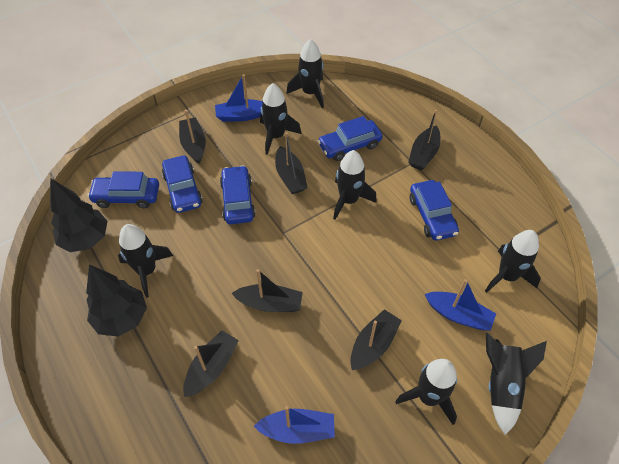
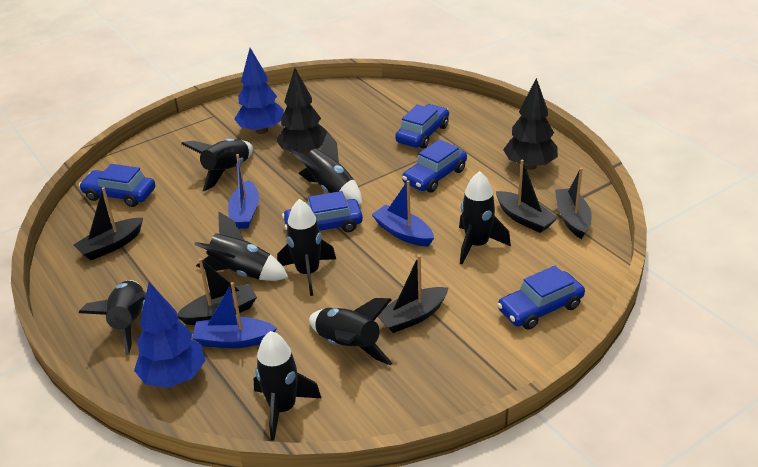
black boat: [179,110,206,164] [183,330,239,397] [232,269,303,312] [275,132,308,194] [350,309,402,370] [408,110,441,170] = 6 -> [73,187,143,260] [177,258,257,325] [378,255,448,333] [496,160,558,233] [555,168,592,239] = 5
black rocket: [118,224,173,298] [260,83,302,155] [286,39,324,108] [333,150,377,220] [395,359,457,425] [485,230,541,293] [486,333,547,435] = 7 -> [79,280,146,356] [181,138,253,191] [194,211,289,281] [253,331,321,440] [277,199,336,296] [289,131,362,205] [309,298,392,365] [459,171,511,264] = 8
blue tree: none = 0 -> [134,282,205,388] [234,48,284,134] = 2

